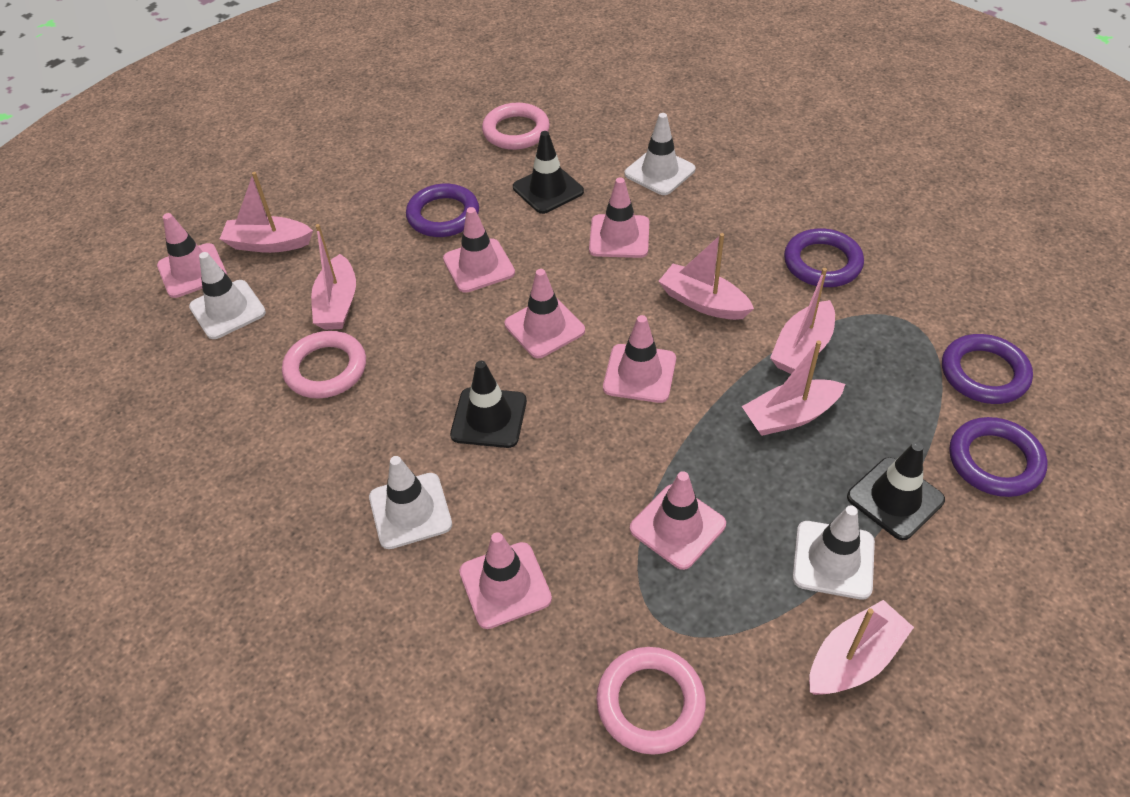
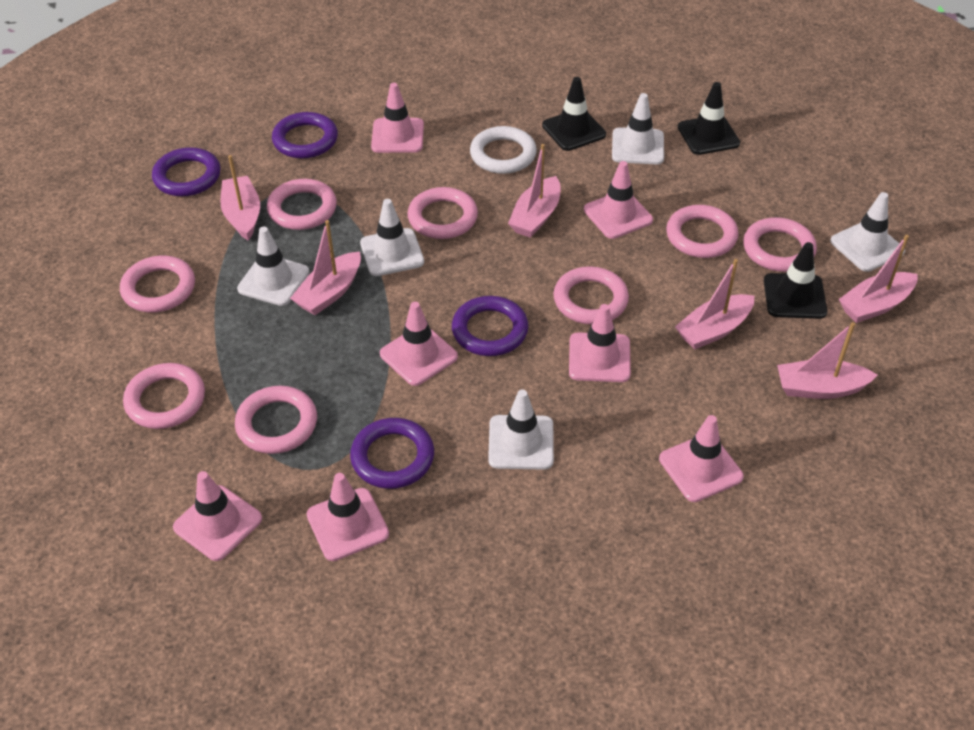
pink ring: [282,331,366,398] [482,103,550,150] [596,647,706,755] = 3 -> [120,256,195,312] [123,363,205,429] [235,386,317,454] [267,179,337,230] [407,187,478,239] [553,266,629,325] [666,205,739,258] [743,217,817,272] = 8
white ring: none = 0 -> [470,126,537,174] = 1
white traffic cone: [189,252,266,339] [369,456,452,549] [625,113,695,195] [792,505,875,600] = 4 -> [237,227,309,306] [360,199,424,276] [488,389,554,470] [612,93,664,164] [830,192,905,272] = 5

